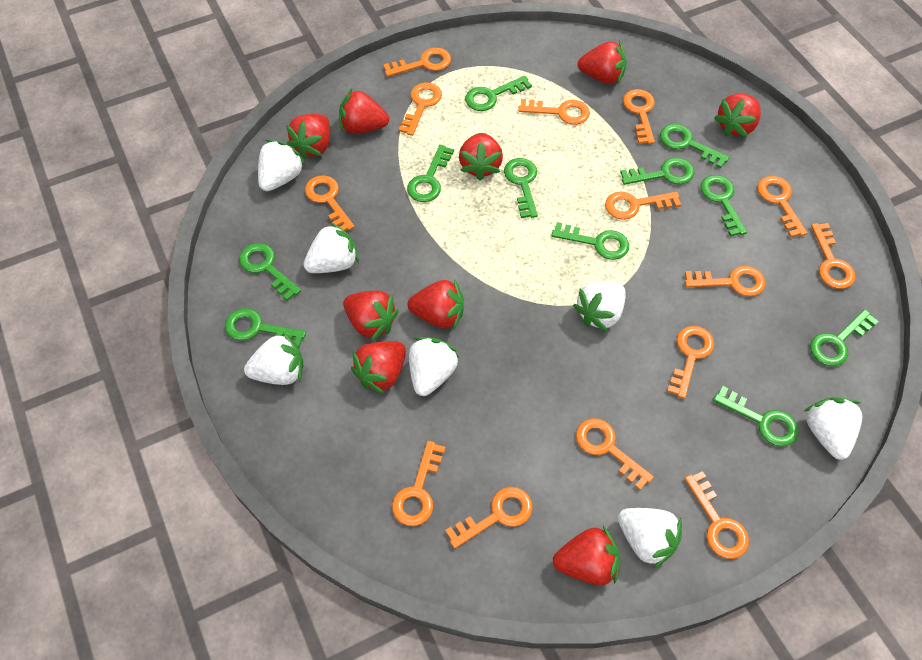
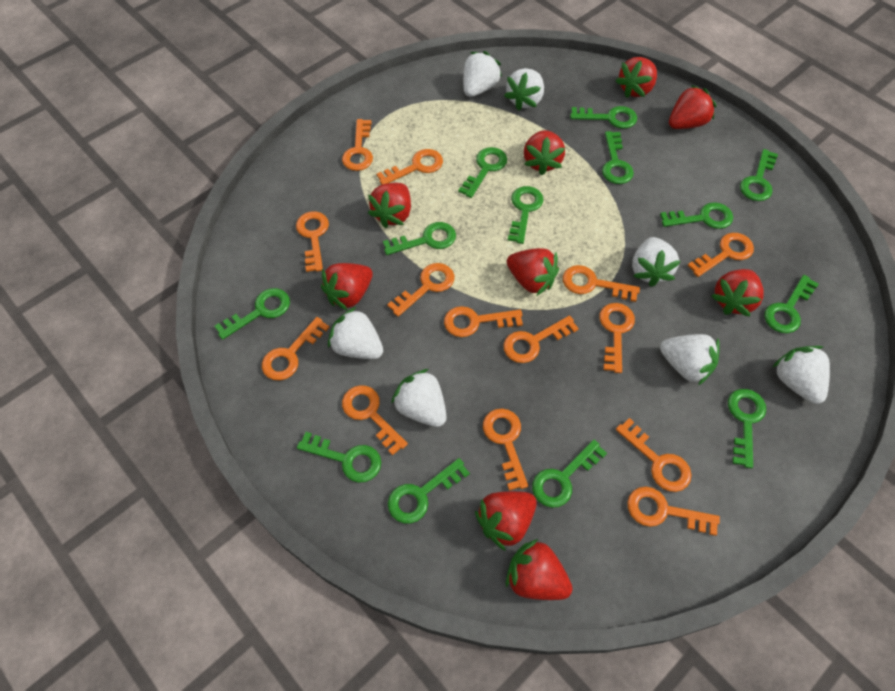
green key: [225,308,306,347] [239,243,301,301] [407,145,454,202] [465,76,532,111] [504,158,538,218] [551,222,629,260] [620,158,695,185] [660,124,730,168] [700,175,747,236] [713,386,799,446] [810,309,878,366] = 11 -> [215,288,290,340] [297,432,381,483] [383,222,456,255] [388,458,470,523] [458,147,507,198] [508,186,544,244] [532,440,607,508] [570,106,637,129] [602,131,634,184] [660,202,733,229] [728,389,766,468] [740,149,778,201] [764,275,819,333] = 13

